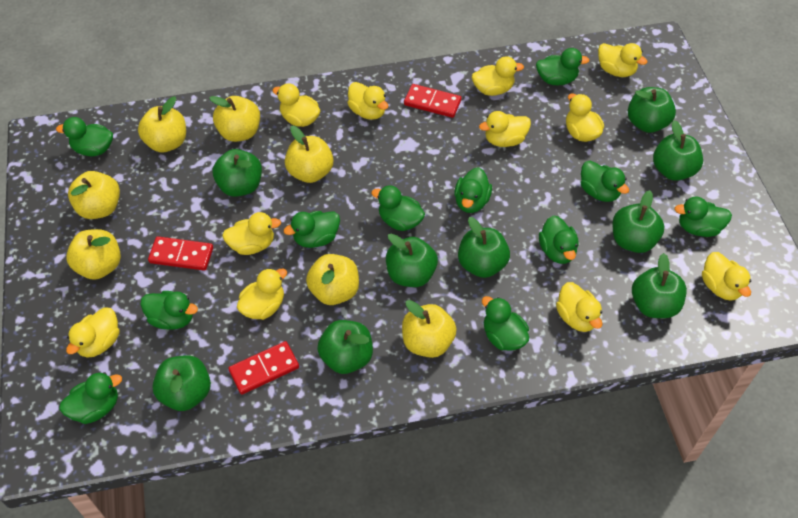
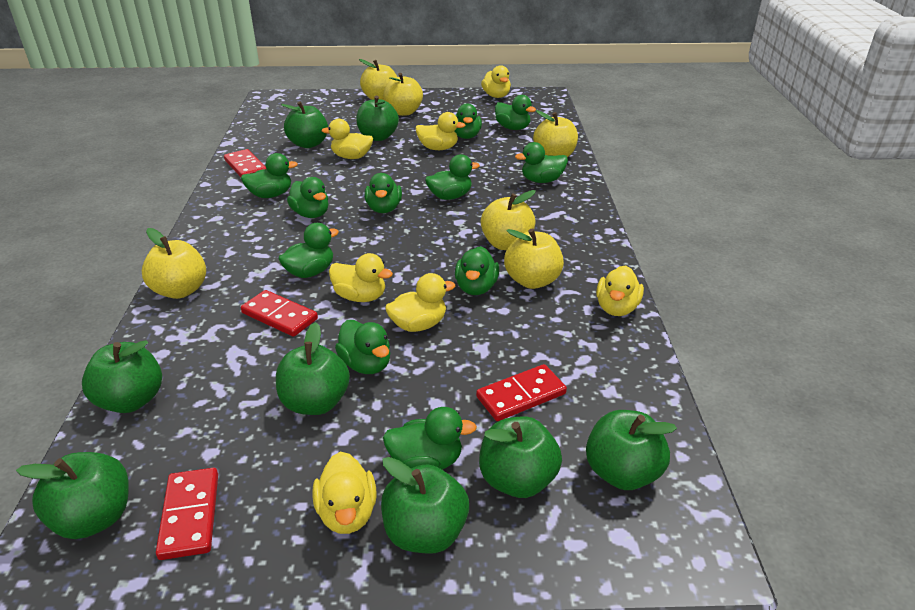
green apple: [152,355,211,411] [213,149,262,197] [317,320,373,374] [386,234,438,287] [458,217,510,278] [612,190,665,253] [628,87,676,133] [632,253,687,318] [653,120,703,181] = 9 -> [16,452,129,539] [82,340,162,413] [276,322,350,415] [281,101,328,148] [356,96,399,141] [381,457,469,554] [479,416,562,498] [586,410,677,490] = 8
red domino: [148,236,213,271] [228,341,299,395] [404,84,461,118] = 3 -> [156,468,218,560] [224,149,266,177] [241,290,318,337] [476,364,567,421] = 4
yellow apple: [66,229,121,280] [68,171,120,219] [138,96,186,152] [209,96,260,142] [285,126,333,183] [306,254,359,305] [402,300,457,358] = 7 -> [142,228,206,299] [359,59,397,100] [383,73,423,116] [481,190,536,250] [504,229,564,289] [533,110,578,157] = 6
yellow duck: [66,307,120,358] [222,212,281,255] [237,268,287,320] [272,83,320,127] [347,82,388,120] [472,56,524,96] [479,111,531,147] [556,282,602,332] [566,93,604,142] [598,43,648,77] [702,252,751,301] = 11 -> [312,452,377,534] [322,119,373,159] [329,253,393,302] [385,273,455,332] [416,112,466,150] [481,65,511,98] [596,265,644,316] = 7

